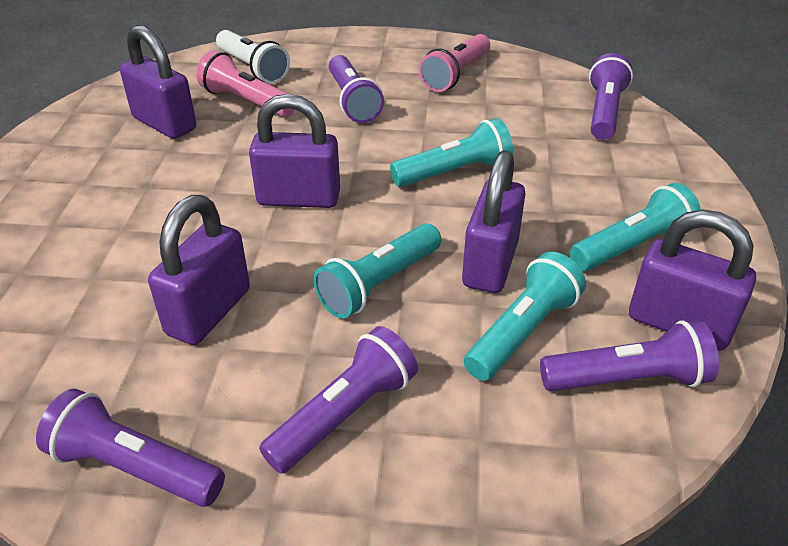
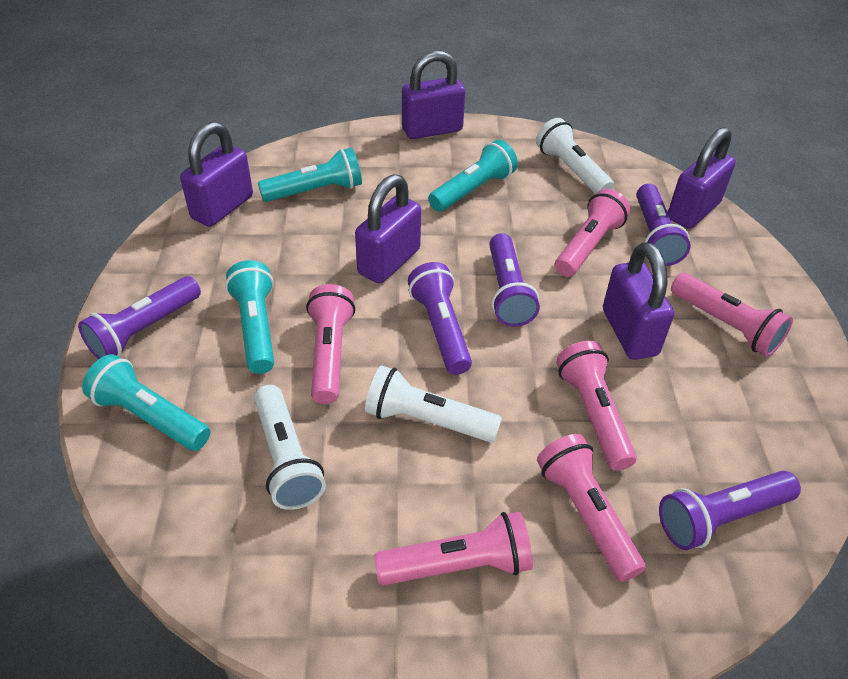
pink flashlight: [196,50,294,117] [419,34,490,92] = 2 -> [306,284,355,404] [374,512,533,585] [537,434,646,582] [555,189,630,277] [556,341,637,471] [671,273,793,357] = 6
white flashlight: [216,30,290,84] = 1 -> [254,385,326,510] [365,365,502,443] [536,118,614,194] = 3

